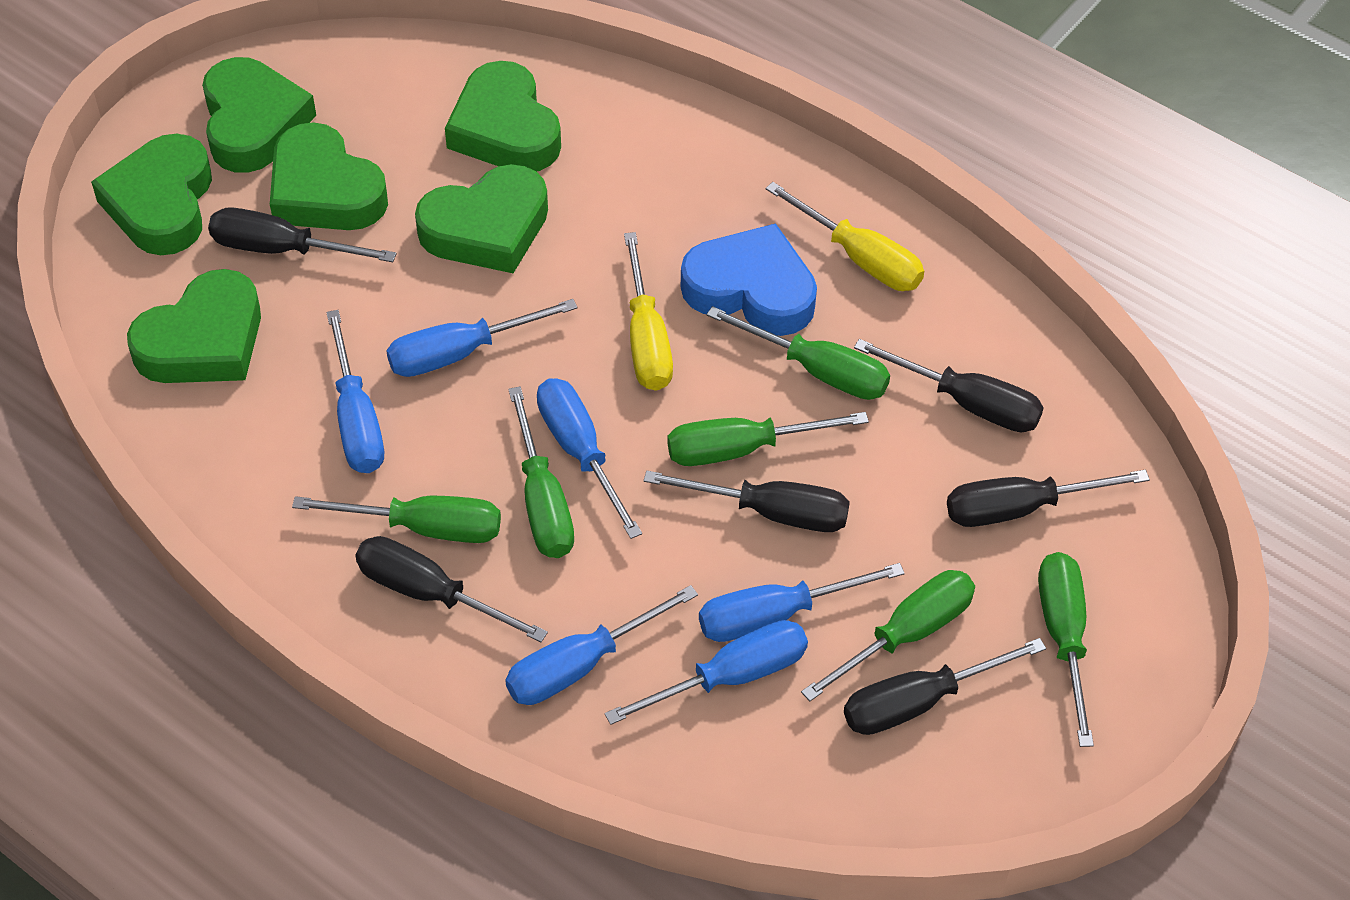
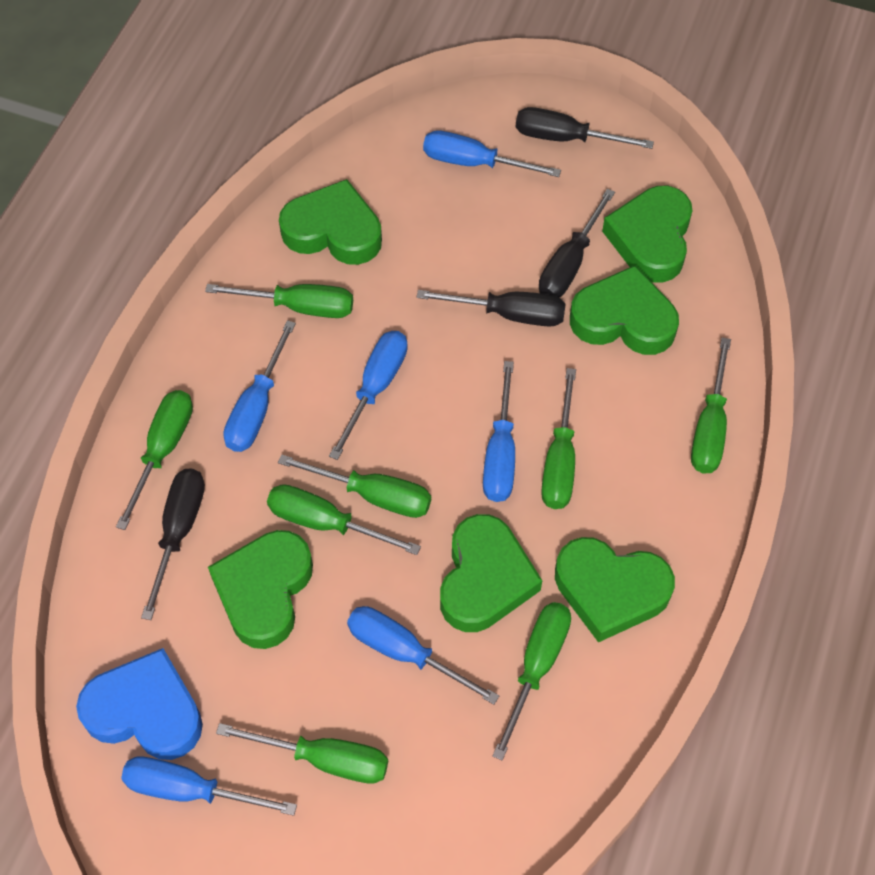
black screwdriver: [208,207,397,262] [355,536,548,642] [644,471,850,532] [844,638,1046,735] [854,339,1044,432] [947,470,1150,527] = 6 -> [141,468,205,620] [417,290,566,327] [516,107,654,149] [539,189,615,298] = 4
green screwdriver: [292,496,501,543] [508,386,574,558] [667,412,869,466] [707,306,890,400] [801,570,975,701] [1038,552,1094,747] = 6 -> [116,390,193,530] [205,284,353,318] [216,723,388,784] [267,484,421,555] [278,454,431,518] [493,602,571,761] [541,368,576,509] [691,337,731,473] = 8
yellow screwdriver: [624,232,673,391] [766,182,924,291] = 2 -> none = 0

